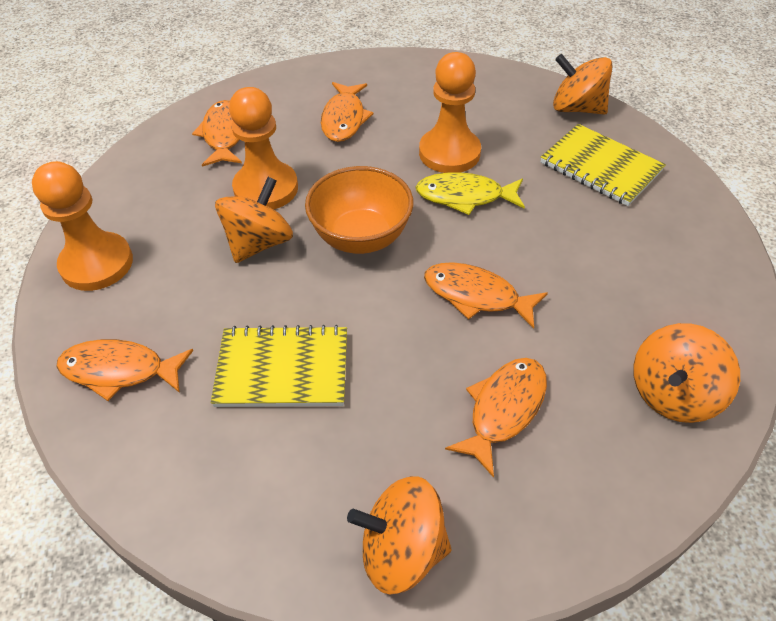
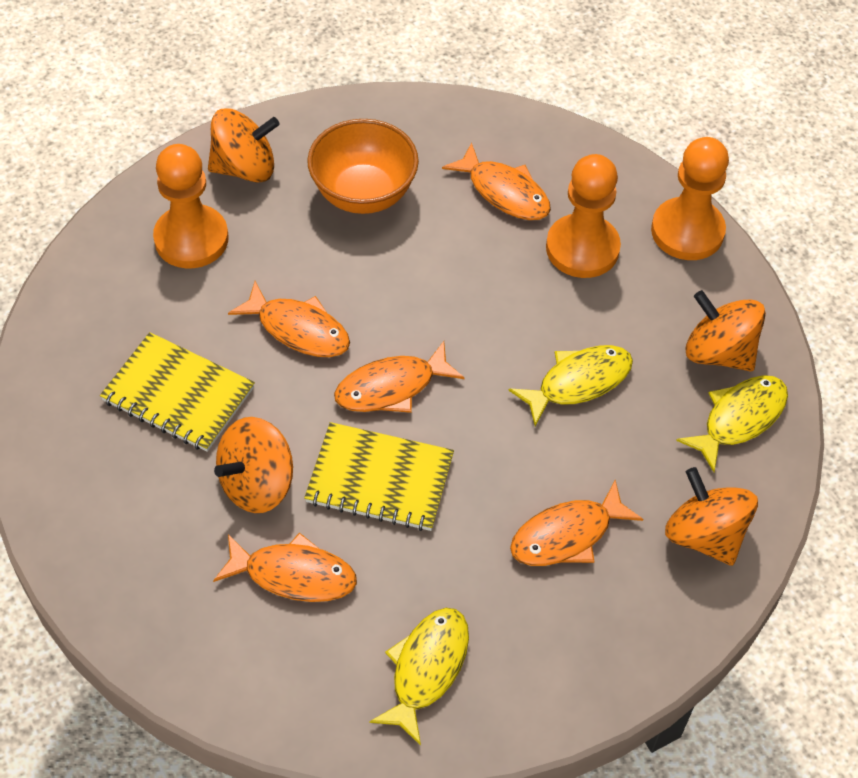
yellow fish: [415,172,525,215] = 1 -> [369,608,469,746] [508,345,633,426] [676,375,788,472] = 3

